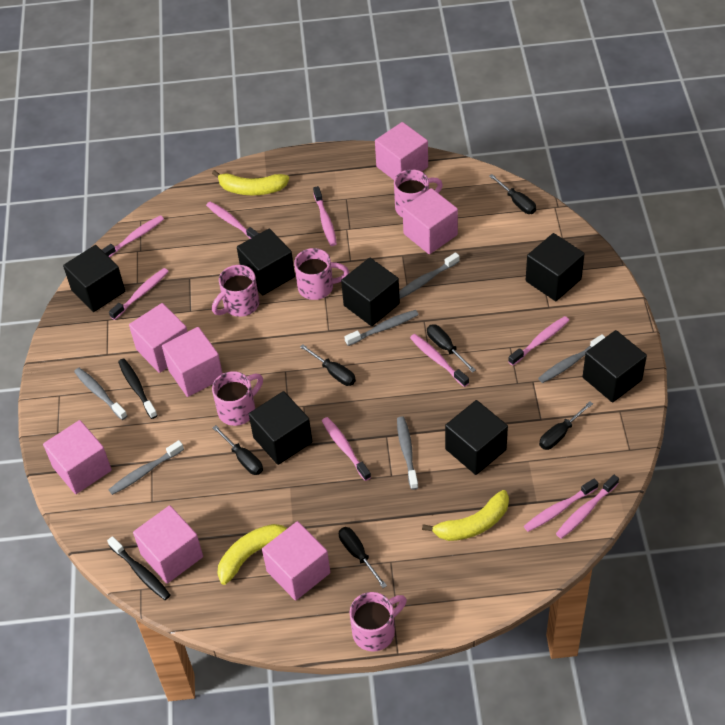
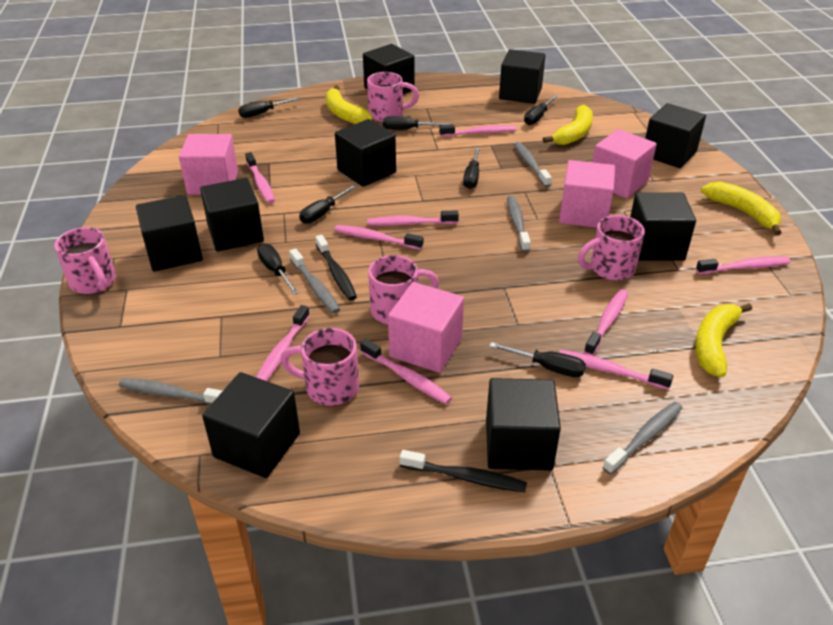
black cube: [63,245,125,312] [237,228,295,295] [249,391,312,465] [341,258,400,326] [445,400,508,475] [526,233,585,301] [582,330,647,403] = 7 -> [136,195,203,272] [200,178,264,252] [202,372,300,478] [335,119,396,187] [363,44,414,94] [486,378,561,471] [499,49,546,104] [630,193,696,260] [645,103,706,168] = 9
black screwdriver: [213,425,263,475] [300,344,356,386] [339,527,387,588] [427,324,476,373] [489,174,536,214] [539,401,593,450] = 6 -> [238,97,301,118] [257,243,299,295] [299,184,357,224] [383,116,450,130] [463,147,480,189] [489,342,586,377] [524,95,558,125] = 7
grey toothbrush: [74,368,128,420] [108,440,184,495] [345,310,419,346] [397,416,418,490] [399,252,460,299] [538,334,605,383] = 6 -> [119,378,222,405] [289,248,340,314] [507,196,531,252] [514,142,552,187] [602,402,682,475] = 5
pink cube: [43,420,112,494] [129,303,187,373] [133,505,203,584] [162,327,223,397] [262,521,330,601] [375,122,428,180] [402,188,458,254] = 7 -> [179,134,238,195] [388,282,464,373] [559,160,615,228] [593,129,657,198] = 4
yellow banana: [212,170,289,195] [217,524,287,585] [422,490,509,541] = 3 -> [325,85,373,124] [543,105,593,145] [695,303,752,377] [701,182,781,236] = 4

